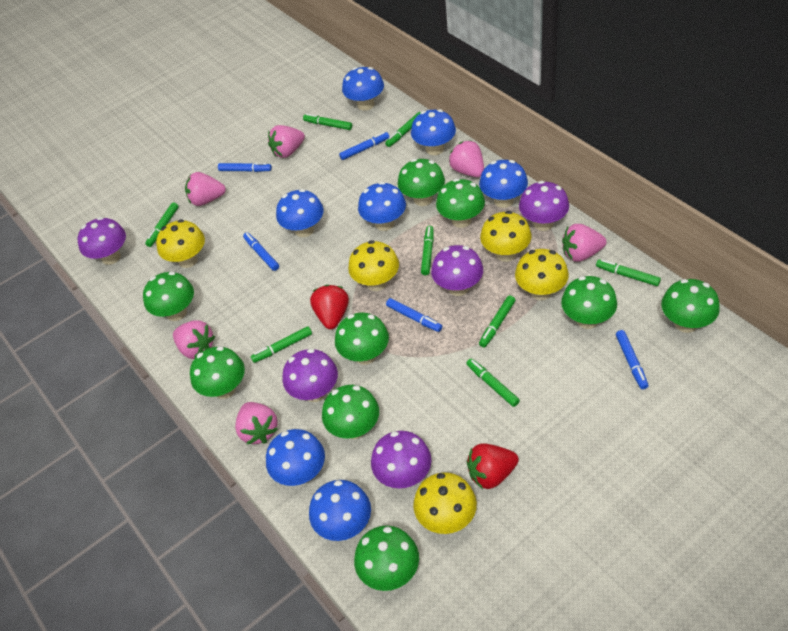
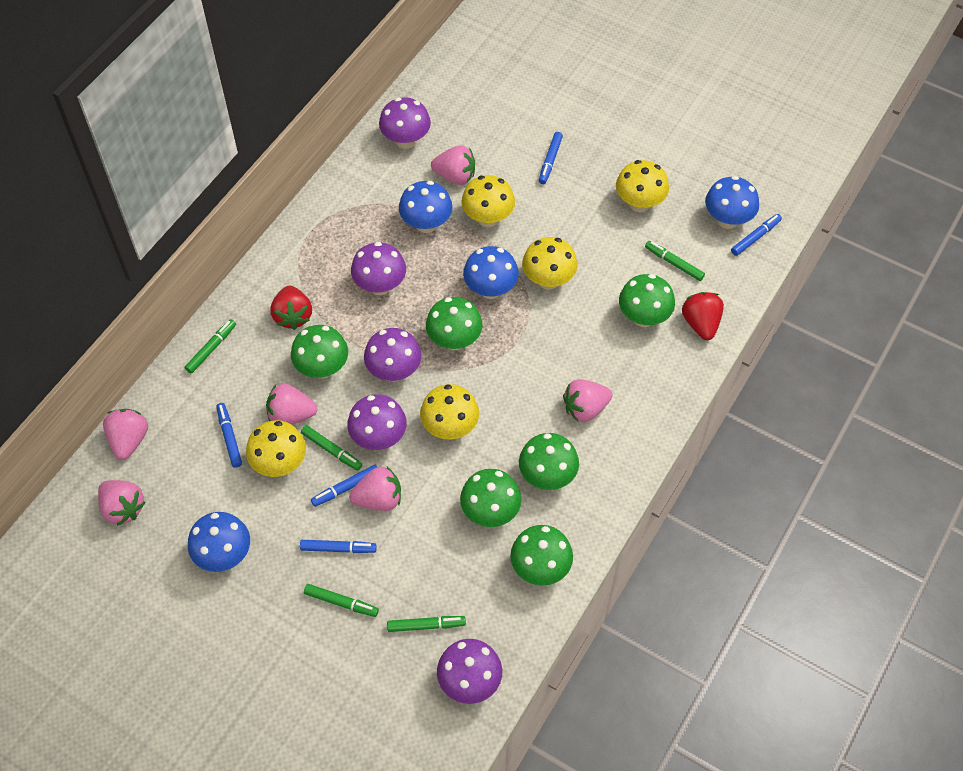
blue mushroom: [266,429,325,486] [276,189,324,237] [309,480,371,541] [342,67,384,111] [358,182,406,231] [411,109,456,155] [479,160,528,208] = 7 -> [188,512,250,572] [399,181,453,233] [463,246,519,299] [705,176,759,229] = 4
green marker: [145,203,178,247] [251,326,312,363] [303,114,352,130] [385,112,421,147] [421,226,434,275] [466,359,520,407] [479,295,515,347] [596,259,661,286] = 8 -> [185,319,236,373] [301,425,362,471] [304,584,379,617] [387,616,466,632] [645,241,705,281] = 5
green mushroom: [143,272,194,321] [190,347,245,399] [322,385,379,439] [335,313,389,365] [354,525,419,591] [398,159,445,206] [436,179,485,228] [561,276,617,329] [661,279,720,333] = 9 -> [291,325,348,379] [426,297,482,350] [460,469,521,527] [510,525,573,586] [519,433,579,490] [619,274,675,327] = 6

